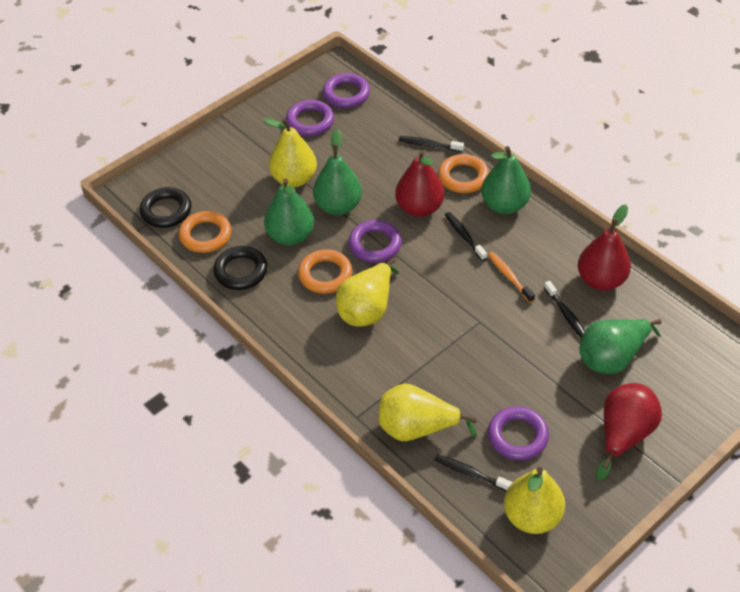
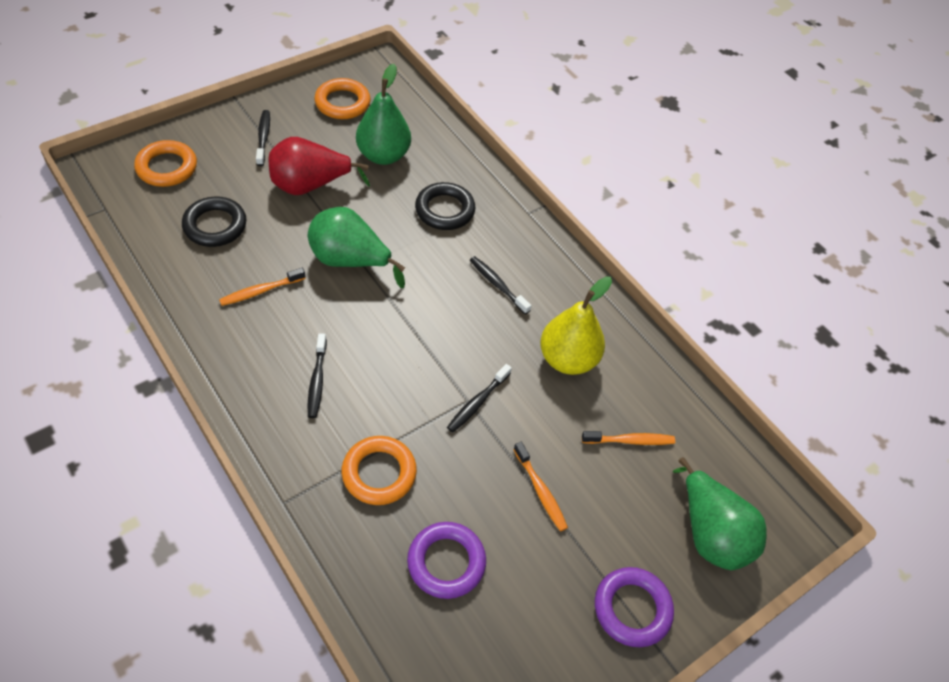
green pear: [264,179,314,246] [313,129,362,215] [481,146,531,214] [579,319,662,374] = 4 -> [308,207,405,288] [356,64,411,165] [673,457,767,570] = 3
orange toothbrush: [488,252,535,303] = 1 -> [219,268,306,306] [513,442,568,532] [582,431,675,445] = 3
purple ring: [286,100,334,136] [323,73,370,108] [348,220,402,263] [488,406,549,460] = 4 -> [407,522,486,599] [595,567,674,647] = 2
red pear: [395,150,444,217] [578,204,631,291] [596,383,662,481] = 3 -> [269,137,370,195] = 1
yellow pear: [263,118,317,187] [336,258,399,327] [379,383,477,441] [504,467,565,534] = 4 -> [540,276,612,375] = 1

